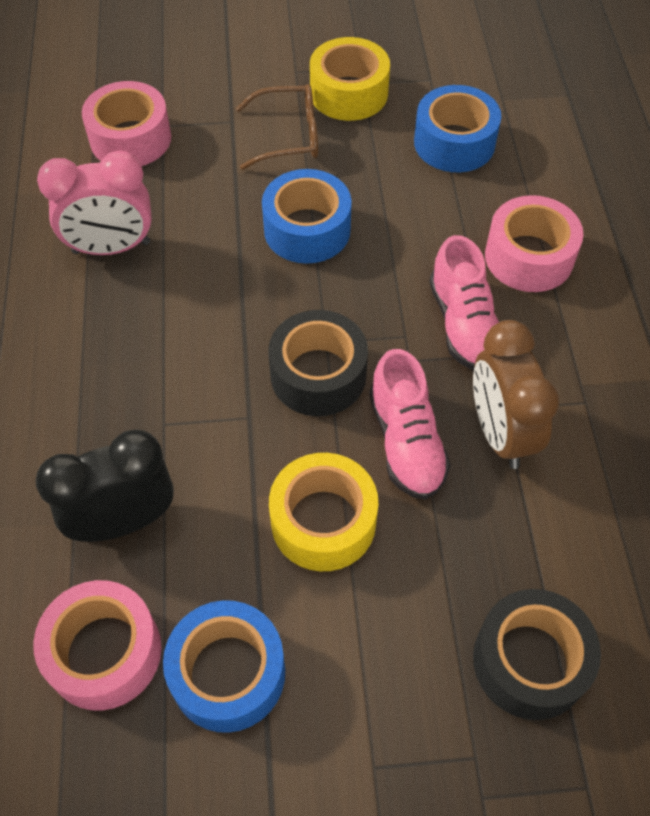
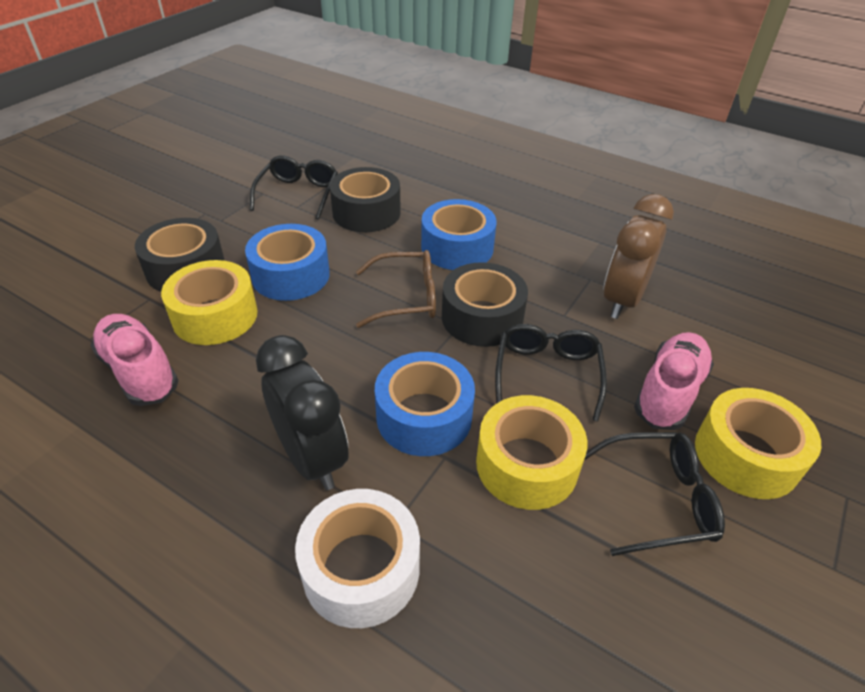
black glasses: none = 0 -> [250,155,338,220] [495,324,607,422] [584,432,725,556] = 3
black tape: [268,310,368,416] [473,589,601,720] = 2 -> [135,218,225,292] [330,167,401,232] [442,262,528,347] = 3
pink clock: [37,150,152,255] = 1 -> none = 0
pink tape: [33,580,161,711] [82,81,171,166] [485,195,584,292] = 3 -> none = 0
white tape: none = 0 -> [295,489,420,628] = 1
yellow tape: [269,453,378,571] [310,37,390,121] = 2 -> [161,260,258,345] [476,395,587,510] [695,388,821,499] = 3

